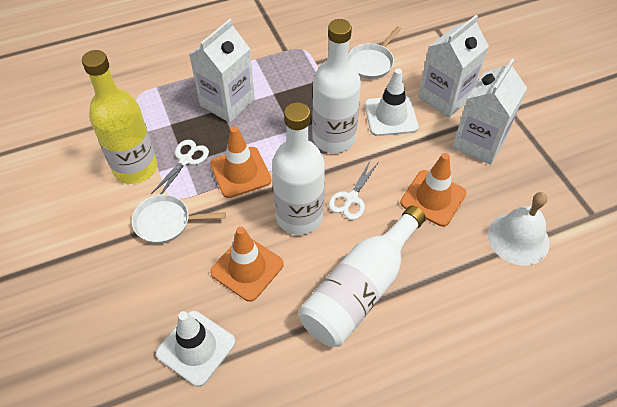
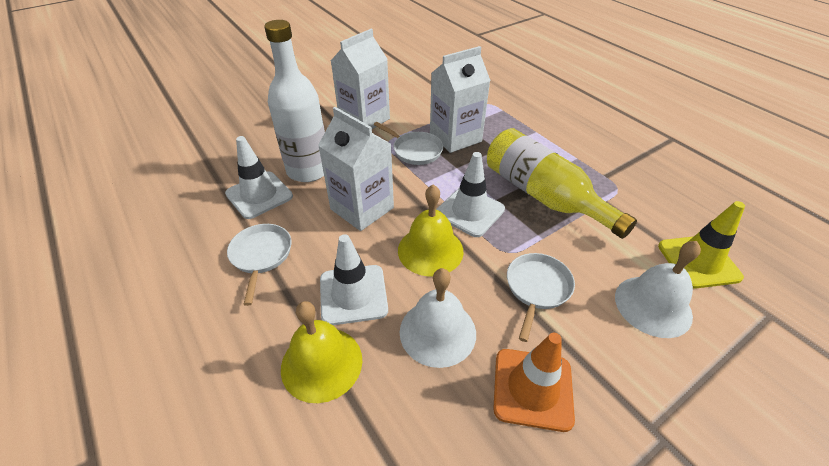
orange traffic cone: [210,126,272,198] [210,227,284,302] [400,153,466,227] = 3 -> [493,333,575,432] = 1
white bell: [488,192,550,266] = 1 -> [400,268,476,368] [615,241,701,338] = 2
white bottle: [272,102,325,235] [299,206,426,347] [312,19,361,153] = 3 -> [264,20,325,182] = 1
white pan: [131,194,226,244] [349,26,401,79] = 2 -> [227,224,291,306] [374,122,443,165] [507,253,575,342] = 3
white scissors: [151,140,209,195] [329,161,379,220] = 2 -> none = 0
white traffic cone: [156,311,236,387] [365,69,418,136] = 2 -> [225,136,293,219] [320,234,388,325] [436,152,505,237] = 3
yellow bell: none = 0 -> [281,301,363,403] [398,184,464,276] = 2
yellow traffic cone: none = 0 -> [658,201,745,289] = 1

